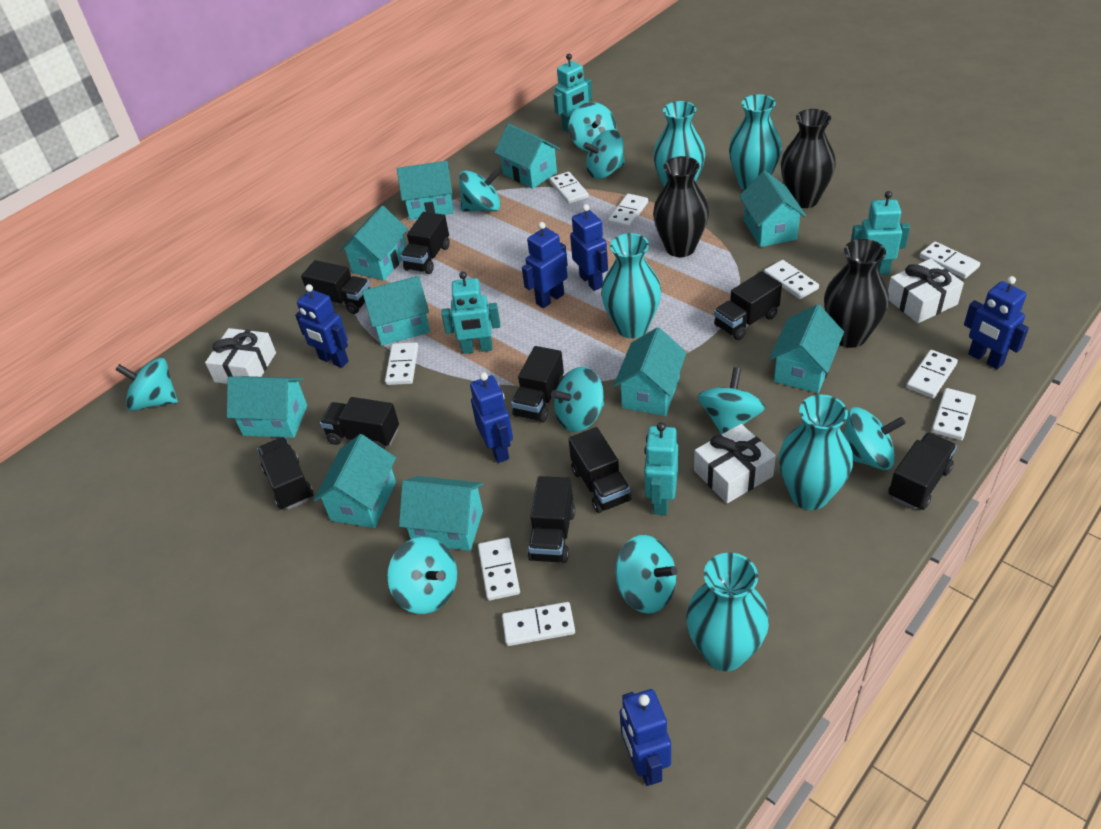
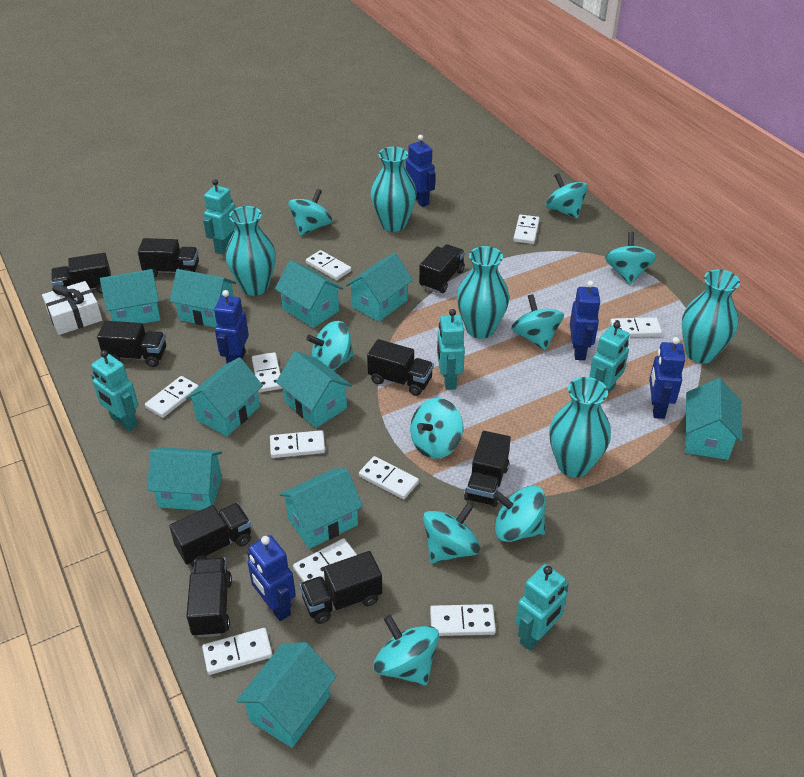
black vase: [653,156,709,257] [781,109,836,208] [824,239,889,348] = 3 -> none = 0
blue robot: [295,284,349,368] [470,372,513,463] [522,222,568,308] [570,204,608,291] [620,689,671,786] [964,276,1029,369] = 6 -> [214,290,249,363] [247,535,296,621] [406,135,435,207] [570,281,601,360] [649,337,685,419] = 5
turquoise robot: [441,271,500,354] [553,54,592,132] [644,422,678,515] [851,191,910,275] = 4 -> [91,350,138,431] [203,179,235,254] [437,309,465,390] [516,564,569,651] [589,322,629,393] = 5
white domino: [385,342,418,385] [478,538,520,601] [502,602,575,646] [549,172,589,204] [608,194,648,228] [764,260,819,299] [906,350,958,398] [919,242,980,279] [931,388,976,441] = 9 -> [145,376,199,418] [202,628,273,675] [252,352,282,392] [270,430,325,458] [293,538,357,582] [306,250,351,280] [359,456,419,500] [430,604,496,636] [513,215,540,244] [610,317,662,337] = 10
white gift: [205,328,276,384] [694,424,776,503] [888,259,964,323] = 3 -> [42,281,102,335] = 1

